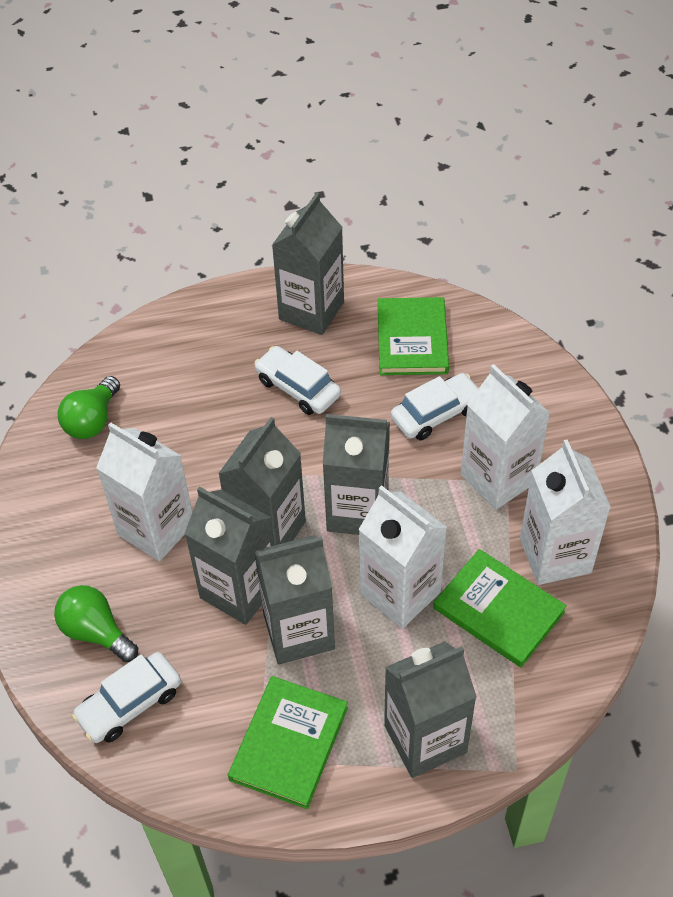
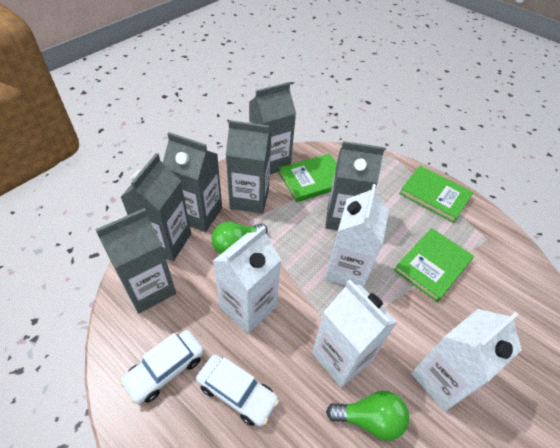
white car: [72,652,181,743] [254,346,341,415] [391,373,479,440] = 3 -> [119,330,204,404] [196,354,279,426] = 2

